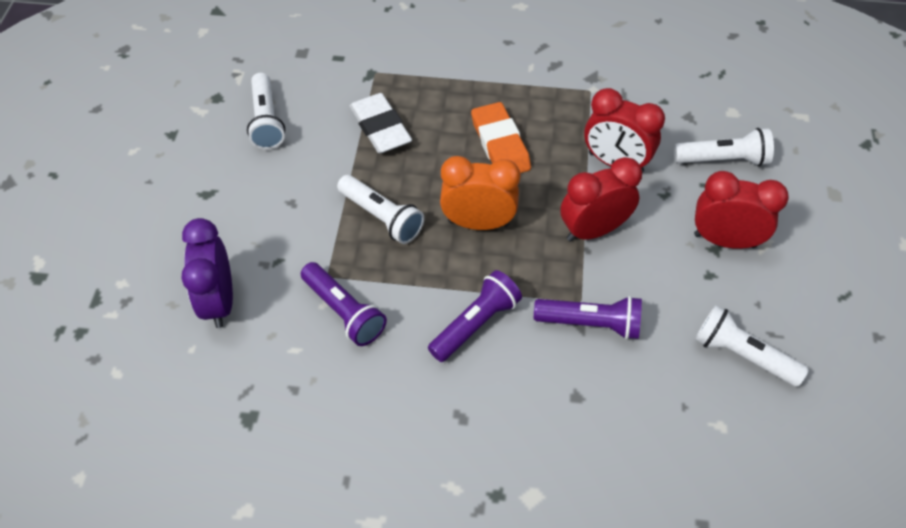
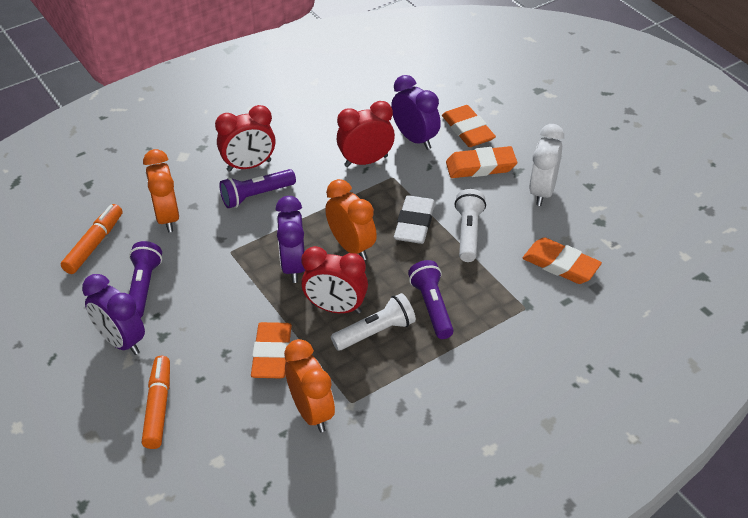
orange clock: [440,156,520,230] = 1 -> [143,149,179,232] [284,339,335,432] [325,179,377,260] = 3
orange eraser: [471,102,531,173] = 1 -> [251,322,292,378] [442,105,496,147] [446,146,517,178] [522,237,602,284] = 4
orange marker: none = 0 -> [61,204,123,274] [142,356,170,449] = 2
purple clock: [181,218,233,328] = 1 -> [82,274,145,355] [276,196,305,283] [391,75,441,150] = 3
white clock: none = 0 -> [529,124,564,206] = 1
white flashlight: [247,73,285,150] [337,175,424,244] [674,128,774,166] [695,305,809,387] = 4 -> [331,293,416,351] [455,189,486,262] = 2

